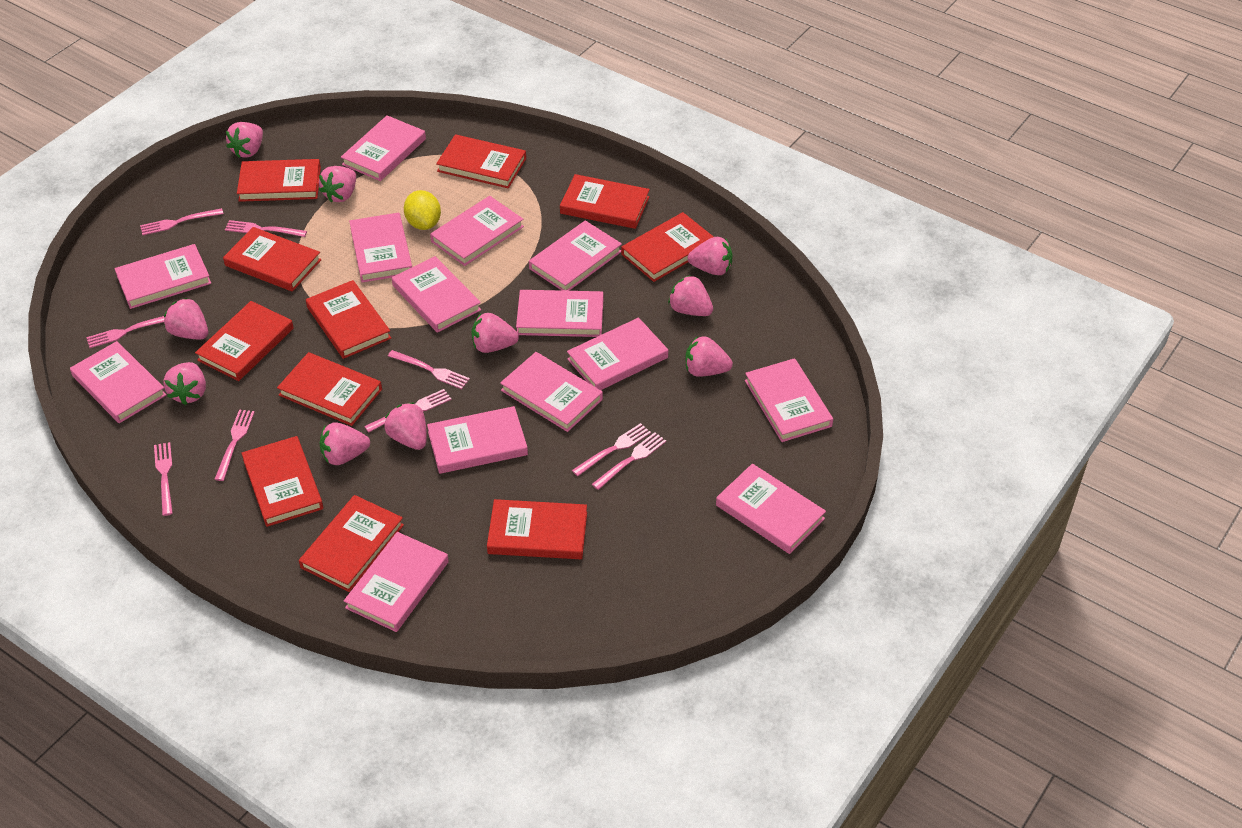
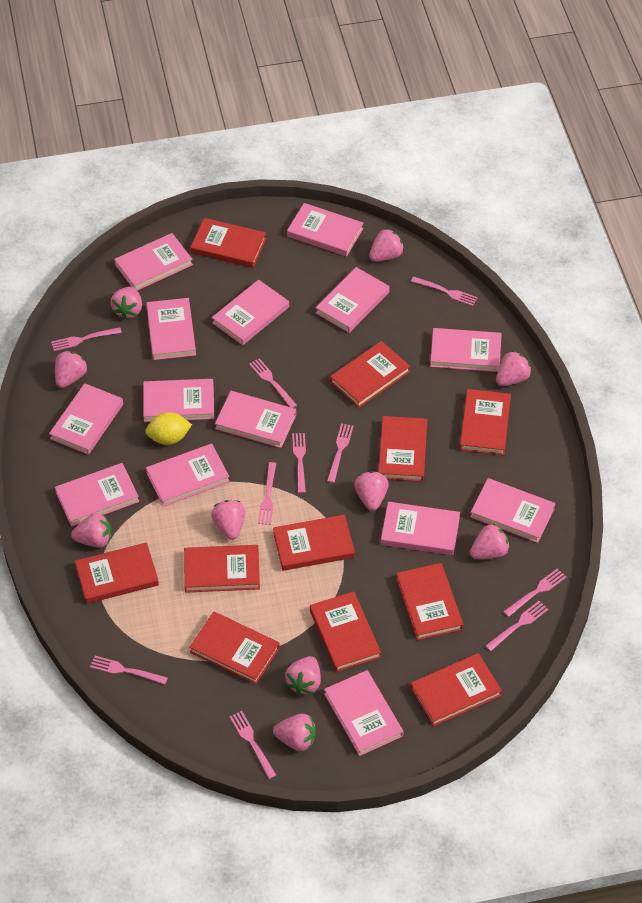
pink fork: [86,316,165,348] [140,208,223,235] [154,442,173,516] [215,409,255,481] [225,220,307,237] [364,389,451,433] [388,350,470,389] [572,423,651,476] [592,432,666,490] = 9 -> [51,327,122,351] [90,656,168,684] [229,711,276,779] [249,358,297,408] [258,462,276,525] [292,433,306,493] [327,423,353,483] [411,276,478,306] [485,601,548,651] [503,568,566,617] = 10

